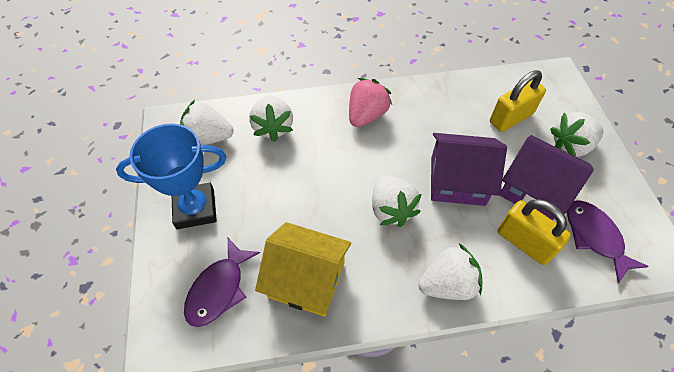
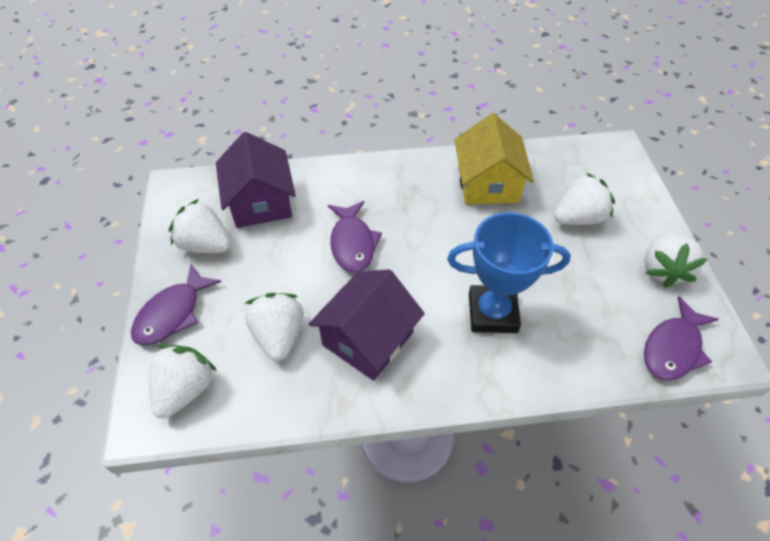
pink strawberry: [349,78,392,127] = 1 -> none = 0
purple fish: [184,238,260,327] [567,200,649,283] = 2 -> [131,264,221,345] [328,201,382,273] [644,296,719,380] = 3
yellow padlock: [490,70,546,132] [498,199,571,265] = 2 -> none = 0

